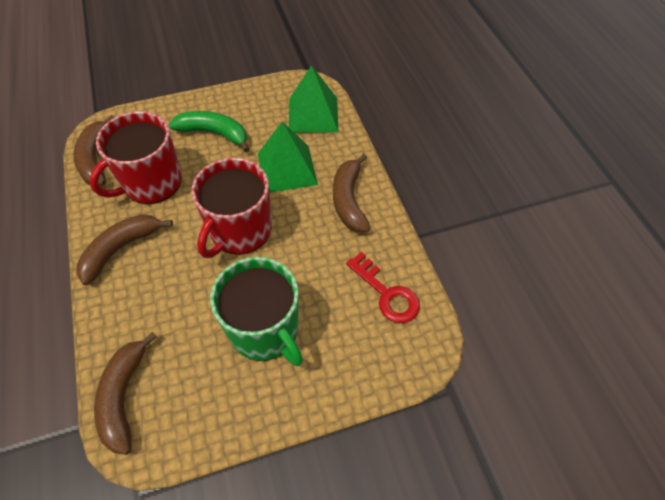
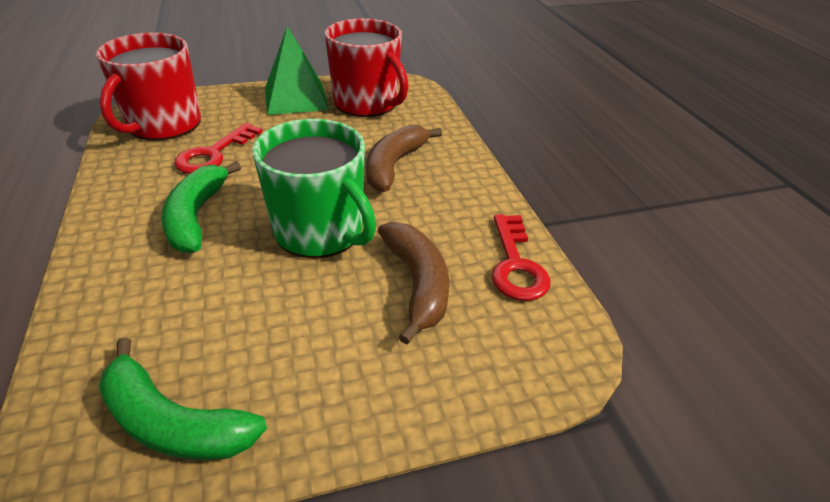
brown banana: [73,115,115,186] [76,214,173,285] [94,332,157,455] [333,154,370,232] = 4 -> [366,125,442,192] [378,222,449,345] = 2
green banana: [169,111,250,153] = 1 -> [98,337,267,460] [161,161,241,253] = 2
green pyramid: [258,122,318,193] [289,65,339,133] = 2 -> [265,26,329,115] = 1
red key: [346,252,420,323] = 1 -> [174,123,263,174] [492,214,551,301] = 2

